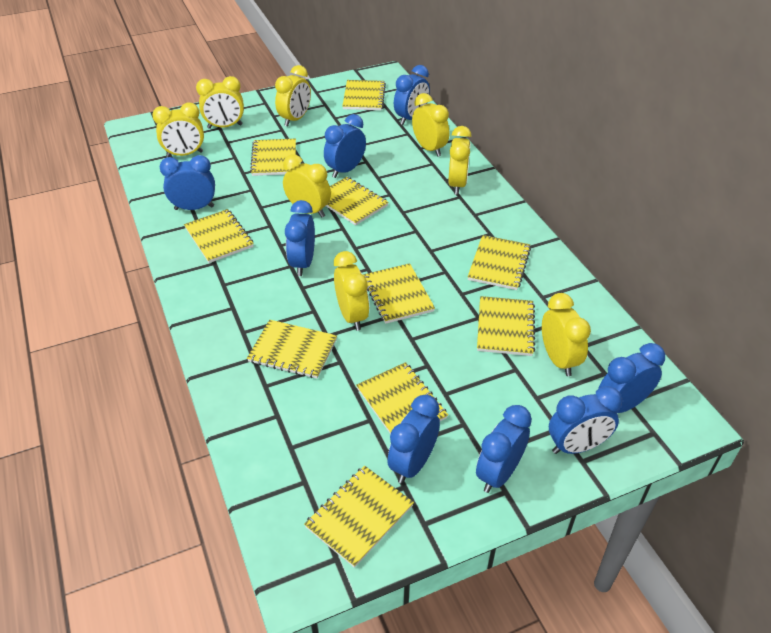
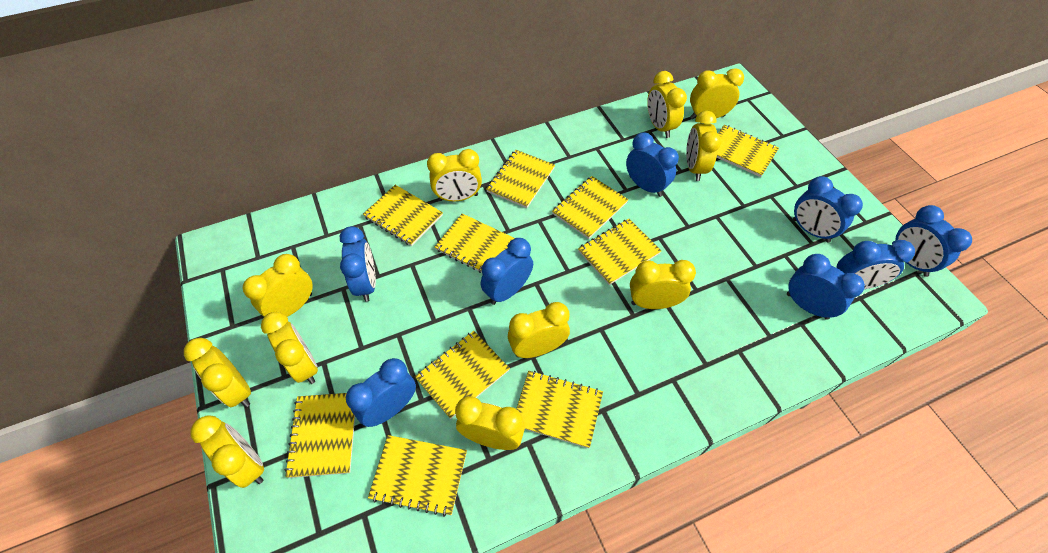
yellow clock: [152,102,204,157] [196,76,244,129] [275,65,311,127] [283,154,331,217] [334,251,369,331] [412,93,449,157] [448,126,472,195] [542,293,591,376] = 8 -> [184,338,251,407] [190,415,264,488] [243,254,313,317] [261,312,318,384] [427,149,482,201] [455,396,525,450] [508,302,570,358] [630,260,696,309] [647,71,687,138] [686,111,722,181] [690,68,744,119] = 11

